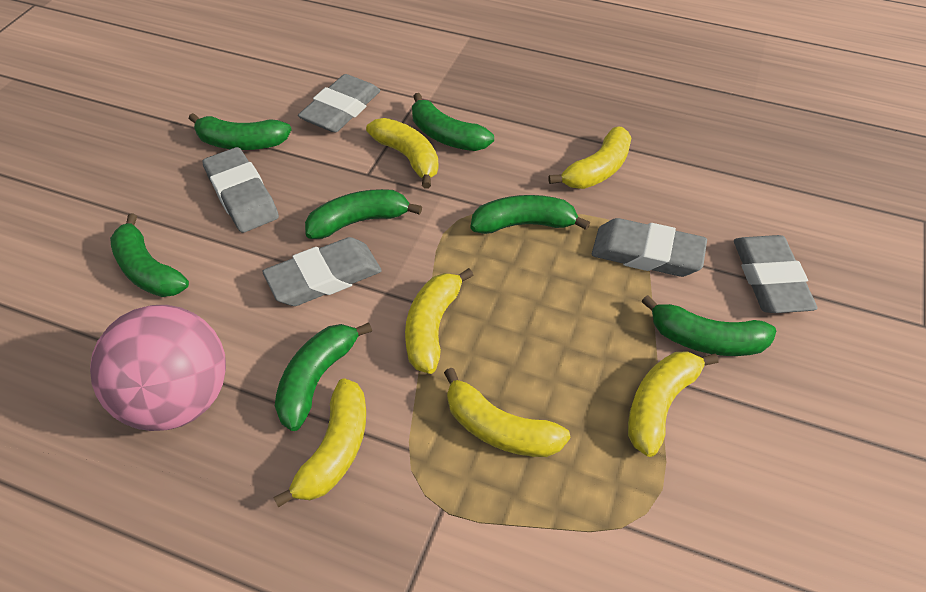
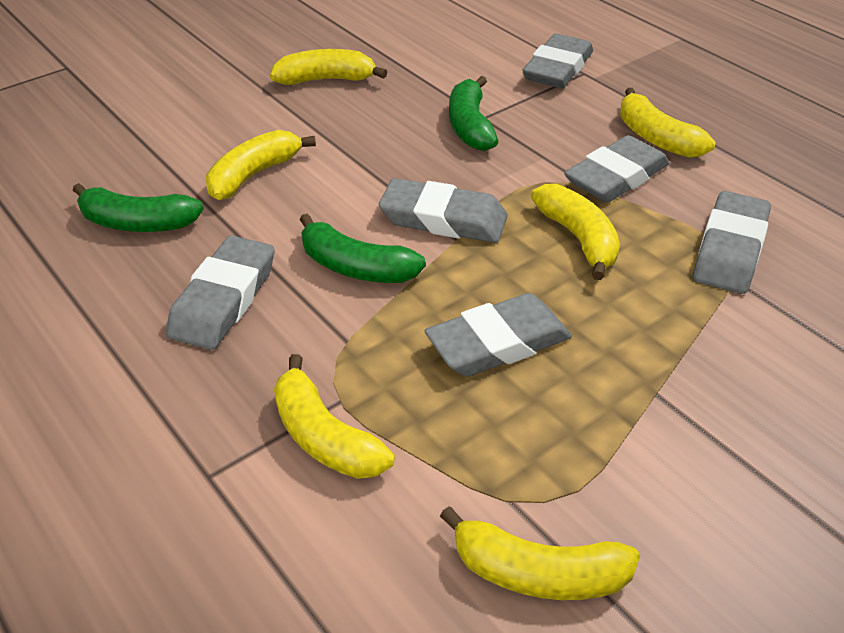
green banana: [110,213,189,297] [189,113,292,150] [275,322,372,431] [305,189,422,239] [412,93,494,151] [471,195,590,234] [641,295,776,356] = 7 -> [73,183,204,232] [300,214,426,283] [449,76,499,151] = 3
grey eraser: [202,147,279,233] [263,237,382,306] [298,74,380,133] [592,218,707,277] [734,235,818,313] = 5 -> [166,235,274,350] [379,178,508,243] [425,293,572,377] [522,34,593,88] [564,135,669,203] [693,191,771,294] = 6
pink ball: [90,305,226,431] = 1 -> none = 0

